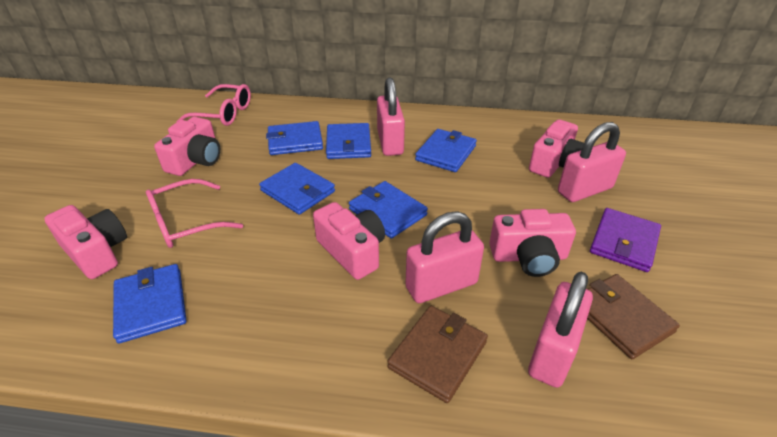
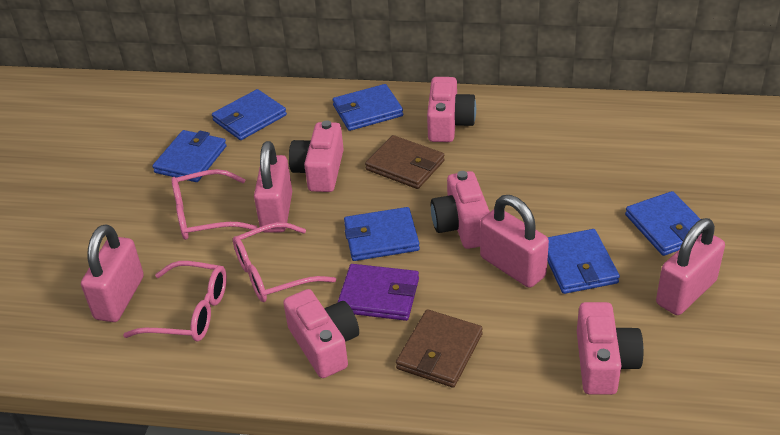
pink glasses: [146,179,243,248] [176,84,251,126] = 2 -> [123,261,227,341] [172,169,258,240] [233,222,336,302] = 3

